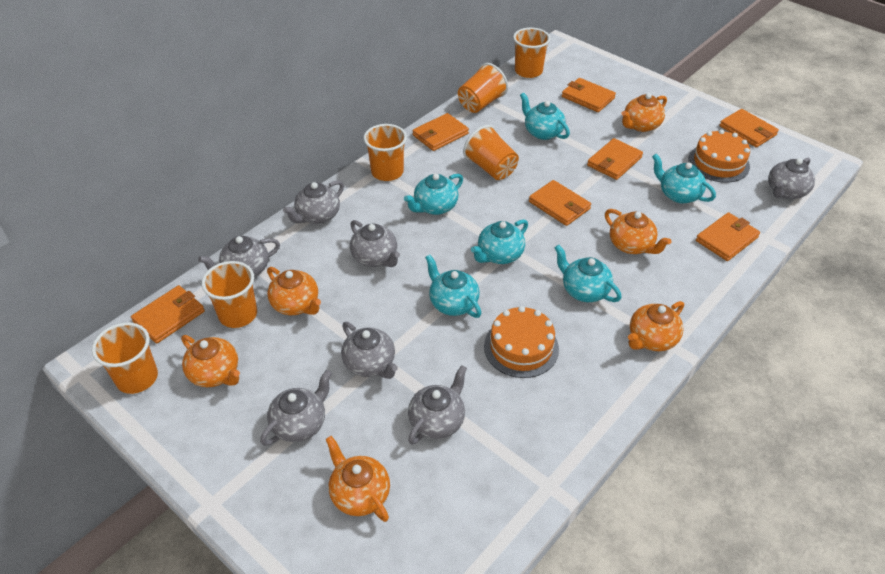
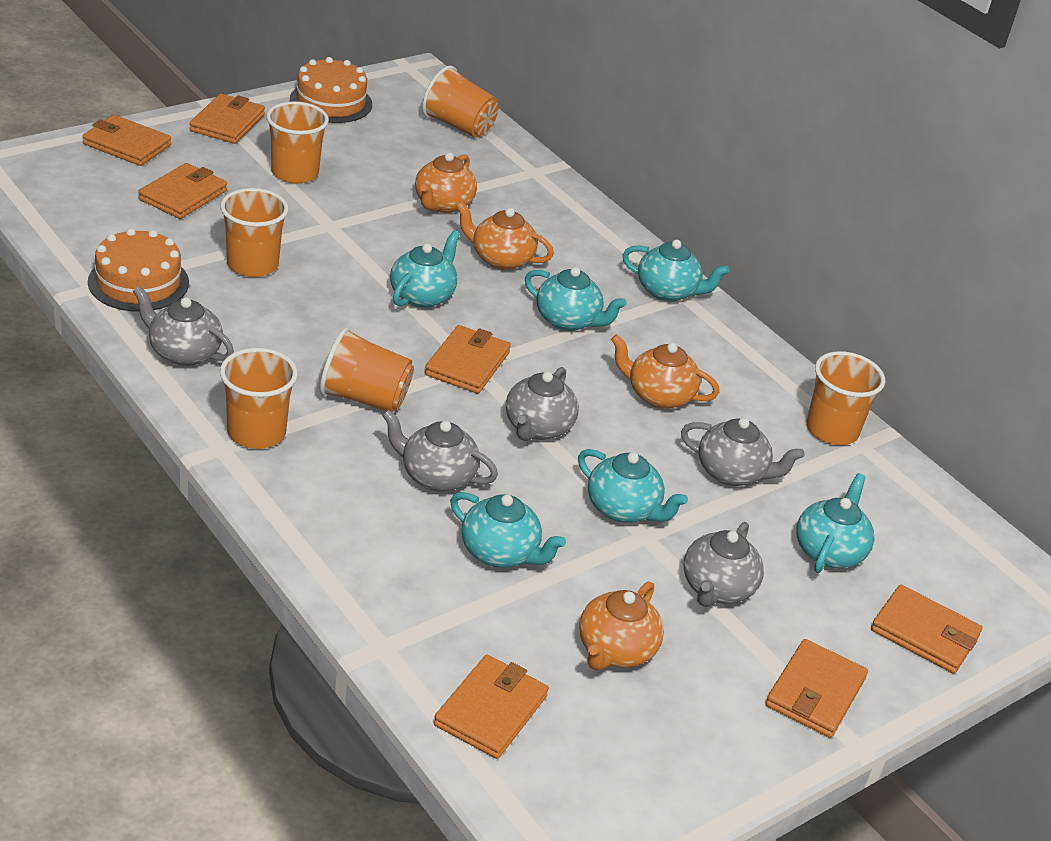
grey teapot: [198,236,280,277] [260,370,332,446] [283,180,344,224] [341,322,398,379] [350,220,400,267] [408,365,467,445] [768,158,815,199] = 7 -> [133,286,234,366] [382,409,498,492] [506,367,579,441] [681,418,804,486] [683,522,764,607] = 5
orange teapot: [181,335,240,387] [267,267,321,315] [326,436,390,522] [605,209,672,254] [621,93,667,132] [628,301,684,351] = 6 -> [415,152,477,213] [456,201,554,270] [579,581,664,671] [611,334,719,409] = 4

